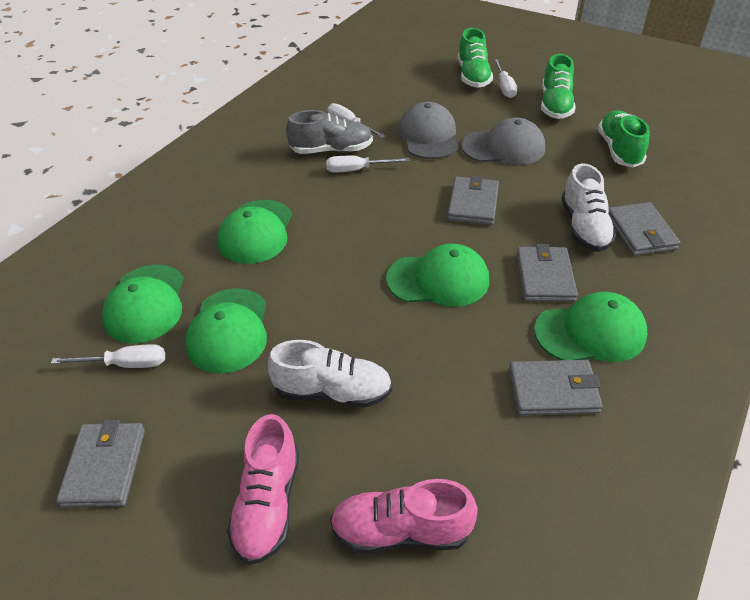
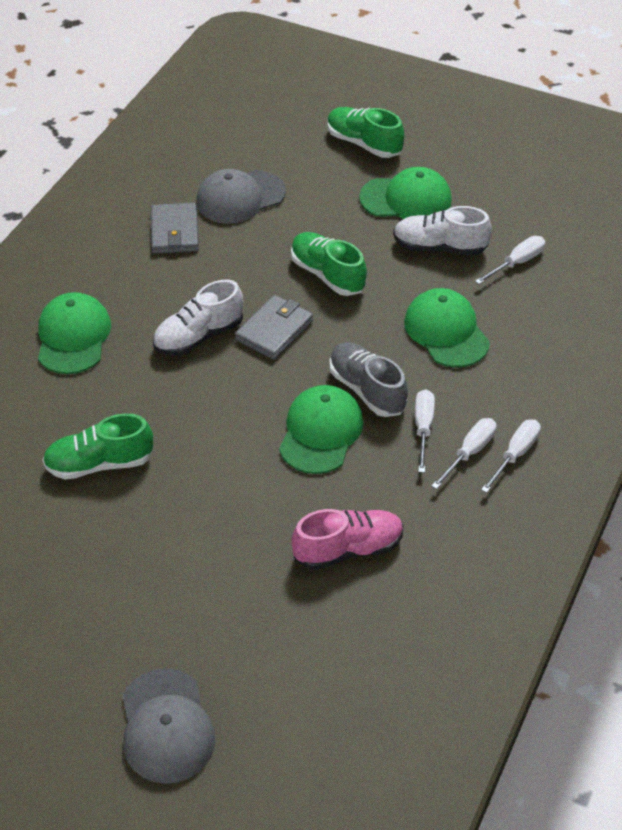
green cap: [102,265,184,343] [185,288,267,373] [217,200,292,264] [386,243,489,307] [534,292,647,362] = 5 -> [38,292,111,374] [279,385,364,474] [359,167,452,219] [404,288,490,368] = 4
grey wallet: [56,420,145,508] [447,175,499,225] [509,360,603,416] [517,244,578,302] [608,202,680,256] = 5 -> [151,203,199,254] [235,295,313,360] = 2
pink shoe: [227,414,299,565] [330,479,478,554] = 2 -> [291,509,404,570] = 1

